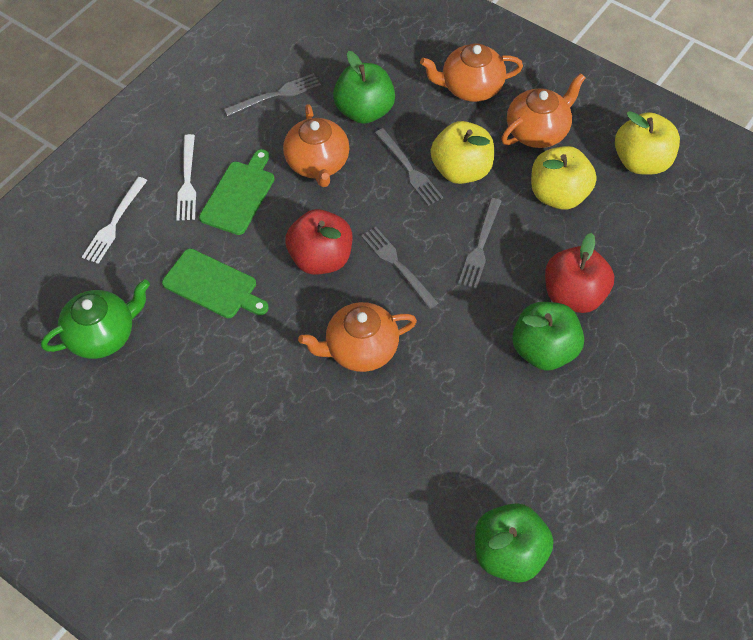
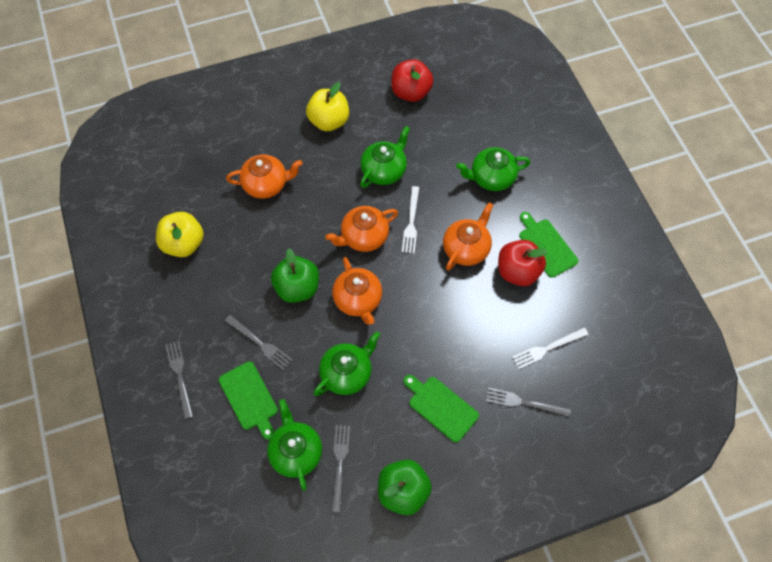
green apple: [333,51,395,124] [475,503,553,583] [512,302,584,371] = 3 -> [271,248,319,303] [378,459,432,515] = 2
green cutting board: [162,249,269,318] [199,149,275,235] = 2 -> [219,361,278,439] [404,375,479,442] [519,212,578,278] = 3
green teapot: [41,279,150,359] = 1 -> [267,399,322,491] [314,332,380,396] [360,126,410,188] [456,147,531,191] = 4
yellow apple: [431,121,494,184] [531,146,597,210] [615,111,680,174] = 3 -> [156,212,204,257] [306,82,349,131] = 2

